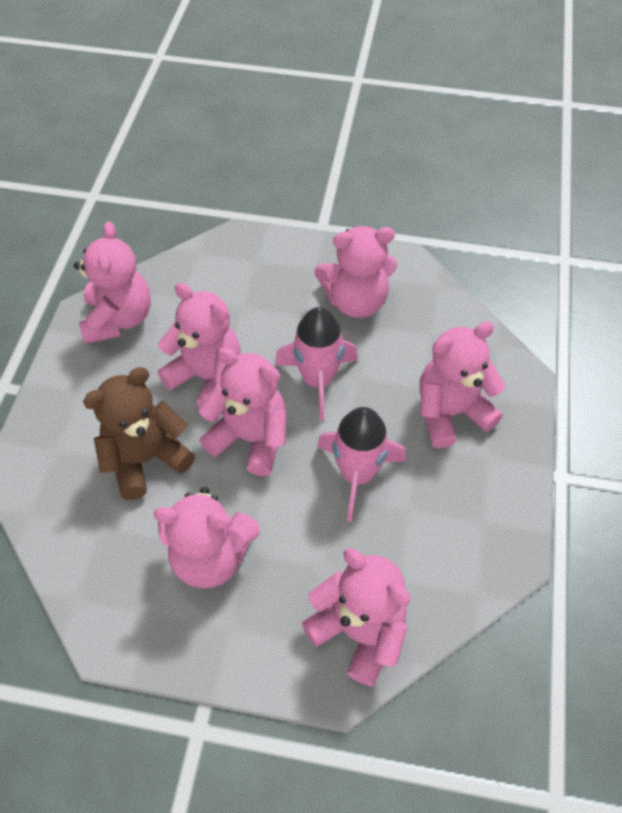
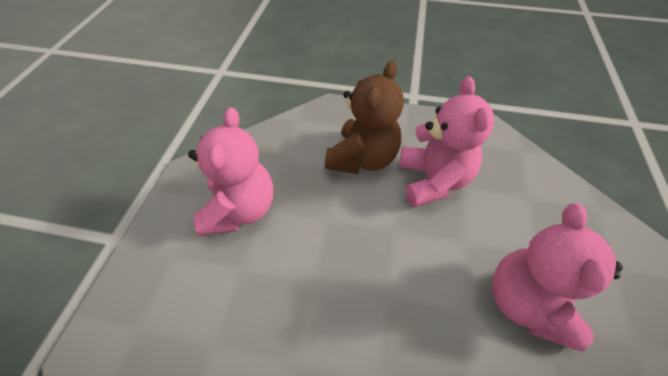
pink rocket: [275,307,358,421] [317,407,406,522] = 2 -> none = 0
pink teddy bear: [74,222,151,344] [154,487,260,588] [158,283,241,407] [199,348,286,476] [302,548,411,687] [314,226,397,318] [420,321,506,449] = 7 -> [188,107,273,236] [399,77,495,207] [492,204,623,352] = 3

